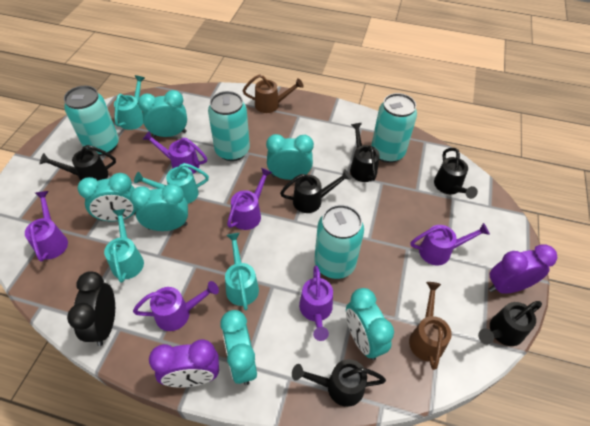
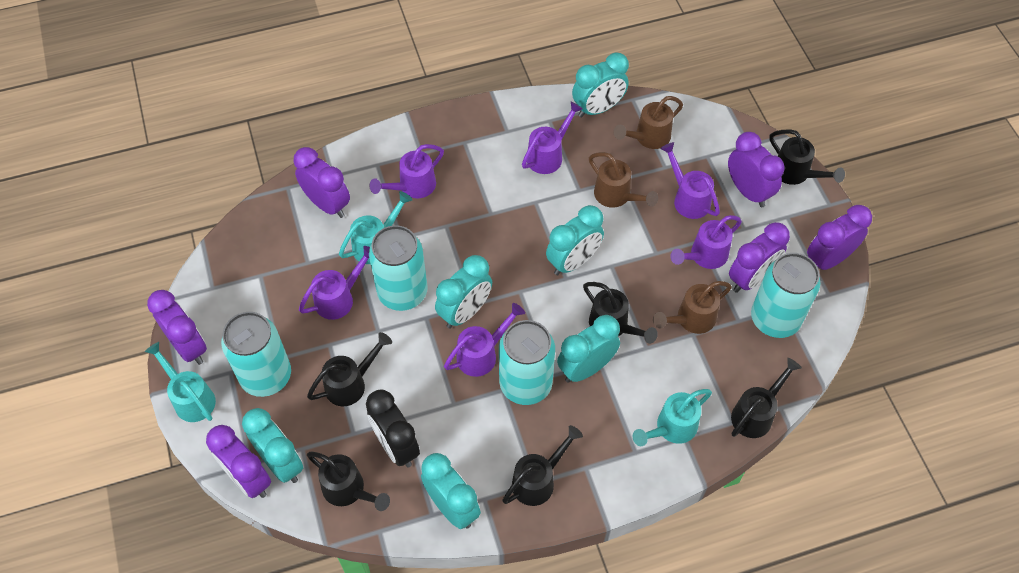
brown watering can: [243,74,304,113] [409,282,452,370] = 2 -> [589,152,658,208] [614,96,683,149] [653,281,732,334] = 3
purple clock: [149,339,219,388] [489,244,557,294] = 2 -> [147,290,207,365] [206,425,271,498] [294,147,350,218] [728,132,785,207] [729,222,790,293] [807,205,872,270] = 6
turquoise watering can: [104,209,144,283] [114,75,145,130] [134,163,209,204] [225,233,259,311] = 4 -> [145,342,216,422] [339,191,412,264] [633,389,712,446] = 3

